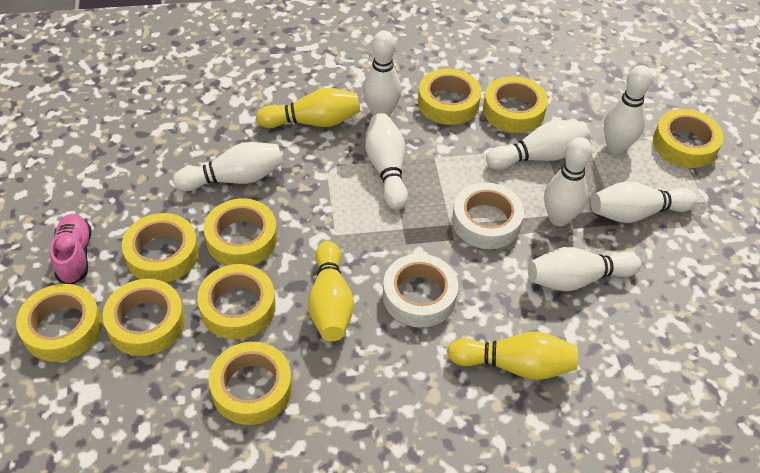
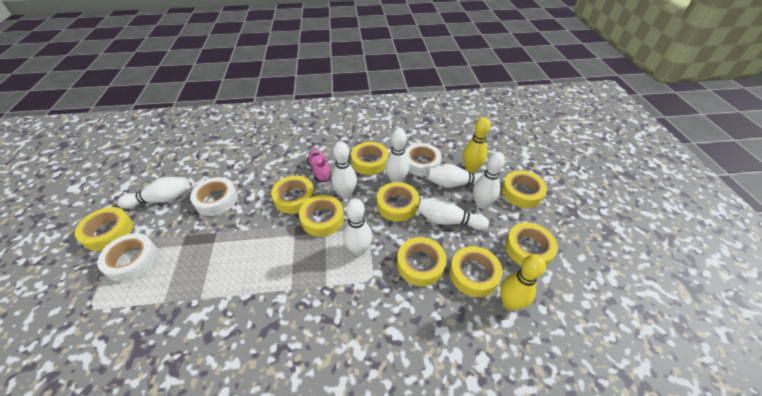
white bowling pin: [173,142,283,191] [363,31,401,116] [365,113,408,210] [486,120,590,170] [528,247,641,291] [544,137,593,226] [591,181,697,223] [604,65,653,154] = 8 -> [117,177,190,209] [332,141,357,198] [343,198,372,256] [385,129,409,182] [418,198,489,230] [427,164,484,188] [473,152,505,209] = 7
white tape: [383,254,458,327] [452,183,524,249] = 2 -> [97,233,158,282] [190,177,238,216] [405,143,442,176] = 3
yellow bowling pin: [256,88,360,128] [308,241,354,341] [447,332,578,380] = 3 -> [463,117,490,173] [500,254,546,310] = 2

